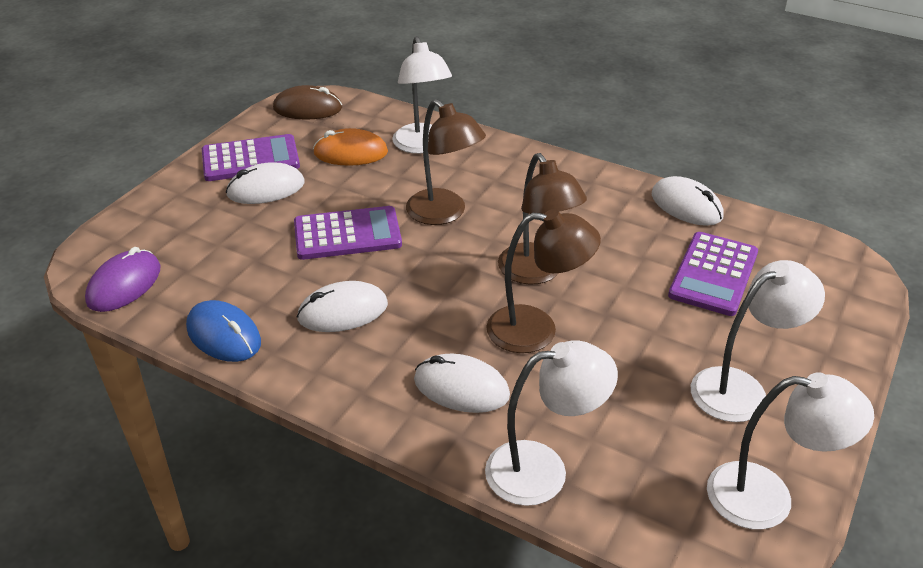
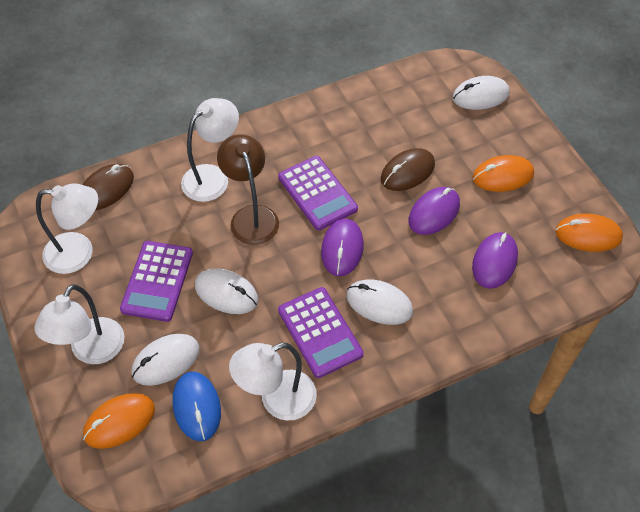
brown lamp: [406,99,486,225] [486,209,601,353] [498,153,587,285] = 3 -> [217,134,279,245] = 1
brown mouse: [273,85,342,120] = 1 -> [83,164,134,210] [381,148,435,191] = 2
orange mouse: [313,128,388,166] = 1 -> [83,393,155,449] [473,155,534,192] [555,214,623,252] = 3
purple mouse: [85,247,160,312] = 1 -> [321,219,364,276] [409,187,460,235] [472,232,518,289] = 3

